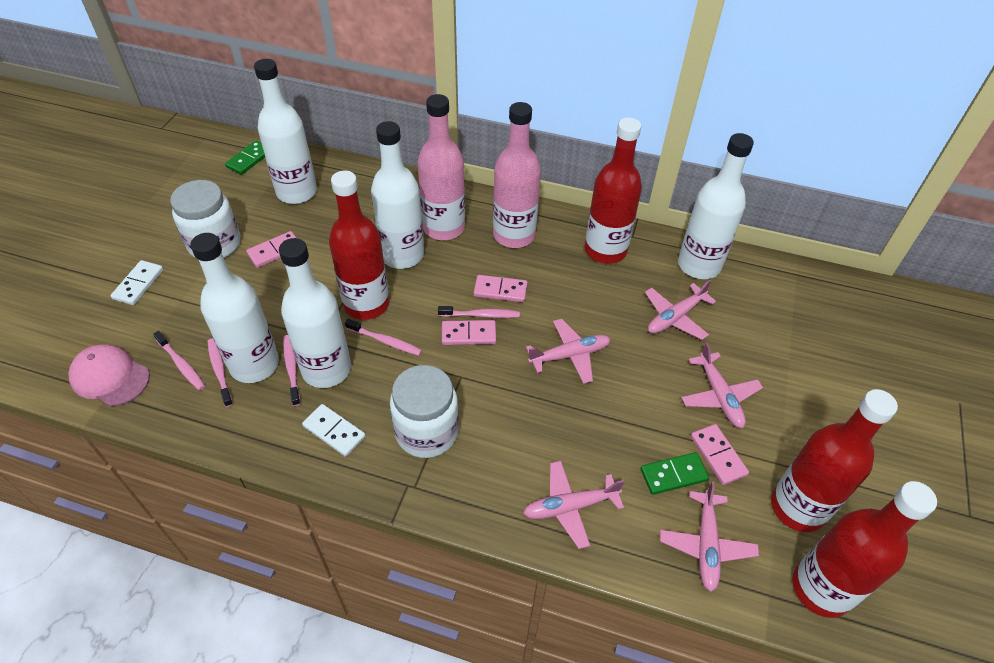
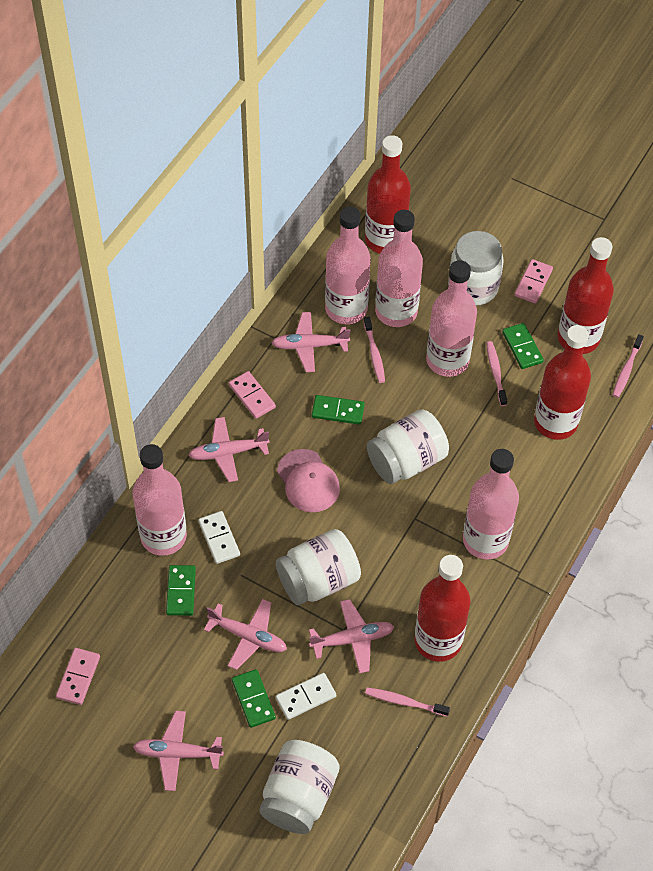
green domino: [225,141,265,175] [640,452,709,495] = 2 -> [166,565,196,616] [232,669,276,728] [312,395,365,425] [502,323,544,369] = 4
pink bottle: [417,94,465,240] [493,102,541,248] = 2 -> [133,444,187,556] [325,207,371,324] [375,210,423,327] [426,260,477,377] [463,449,519,559] = 5
pink domino: [246,231,296,268] [442,320,496,345] [474,275,528,302] [691,424,749,485] = 4 -> [56,648,100,705] [229,371,276,419] [514,259,553,304] = 3
pink toothbrush: [153,331,205,390] [207,339,233,407] [283,335,301,406] [345,319,422,356] [438,306,520,318] = 5 -> [364,316,385,383] [365,688,450,716] [486,341,507,406] [613,334,644,398] = 4
white bottle: [190,233,279,383] [254,59,317,204] [279,238,351,388] [371,121,424,269] [678,133,754,279] = 5 -> none = 0
white jar: [170,180,240,259] [390,365,459,458] = 2 -> [259,740,340,834] [276,529,361,605] [367,409,449,484] [448,231,504,305] = 4

